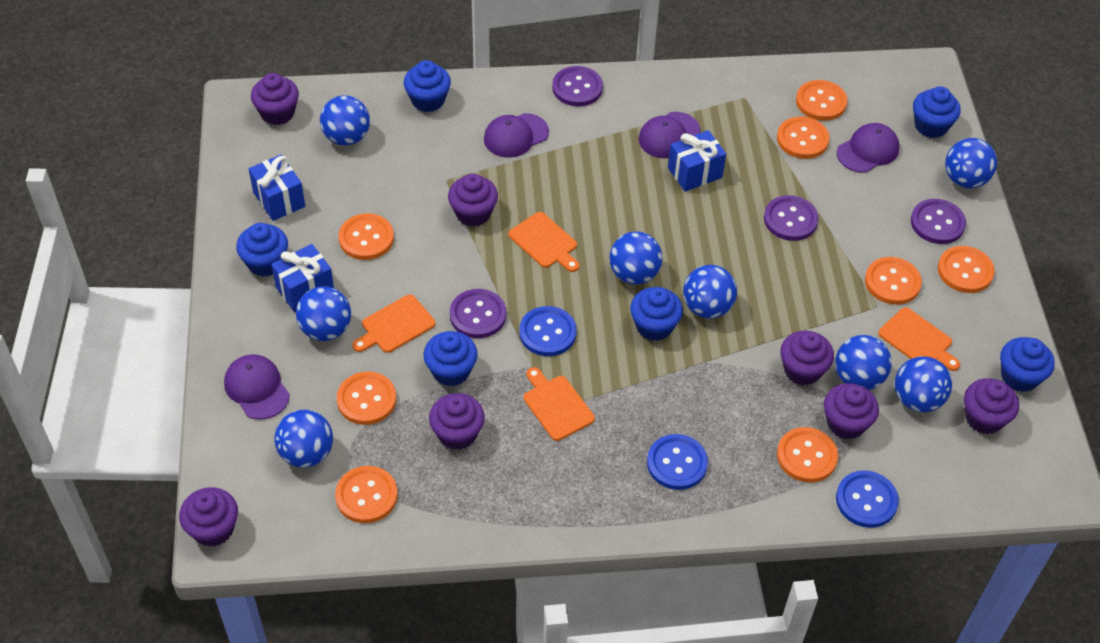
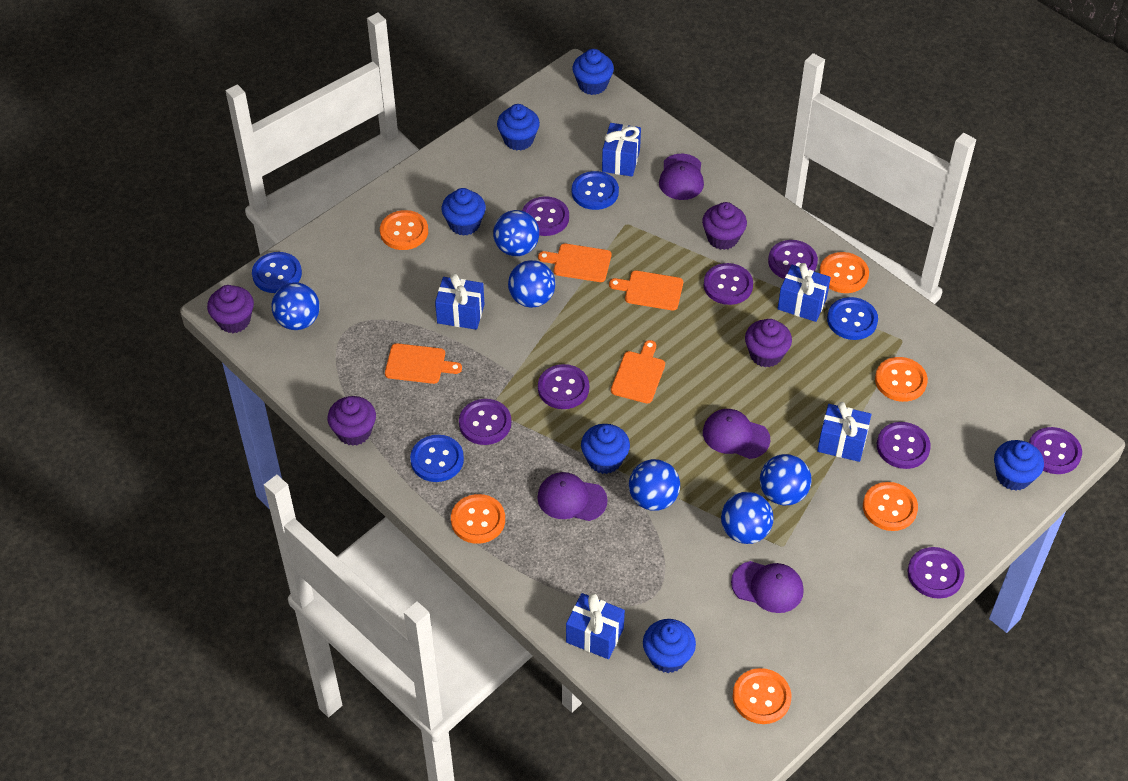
blue ball: [274,410,333,468] [296,286,351,341] [320,95,370,146] [609,231,663,285] [683,265,737,319] [835,335,892,390] [895,356,952,412] [945,138,997,188] = 8 -> [272,282,320,330] [493,210,539,256] [508,260,555,308] [629,459,680,511] [721,492,773,544] [760,454,811,505] = 6
blue button: [519,306,577,356] [647,434,708,490] [836,470,899,528] = 3 -> [252,252,302,293] [410,435,464,482] [572,171,619,210] [827,297,878,340] = 4
blue gift: [249,155,305,221] [271,244,334,312] [668,130,726,192] = 3 -> [435,273,485,330] [566,593,625,659] [602,123,641,177] [778,263,831,322] [817,402,871,462] = 5
orange button: [335,466,398,523] [337,372,396,425] [339,213,394,260] [777,117,830,159] [777,427,838,483] [796,80,848,121] [865,257,922,305] [938,246,995,293] = 8 -> [380,210,428,250] [451,494,505,544] [733,668,792,724] [819,252,869,293] [863,482,918,531] [875,357,928,402] = 6
purple button: [450,289,506,338] [552,66,603,106] [764,195,819,241] [911,199,966,244] = 4 -> [459,399,511,445] [522,196,569,236] [538,364,589,409] [703,263,753,305] [768,240,818,279] [877,422,931,469] [908,547,965,599] [1029,427,1082,474] = 8
purple cupcake: [179,487,238,547] [251,73,299,125] [429,393,485,450] [448,174,498,227] [780,331,834,386] [824,383,879,440] [964,378,1019,434] = 7 -> [207,285,254,333] [327,396,376,446] [702,202,747,250] [745,319,792,367] = 4

